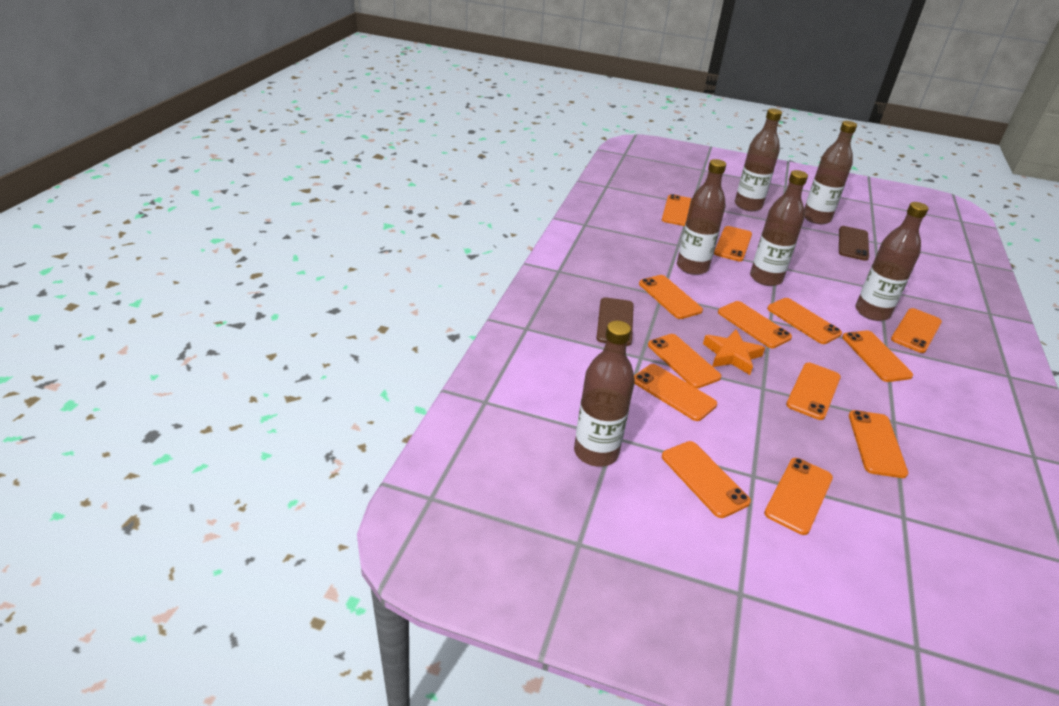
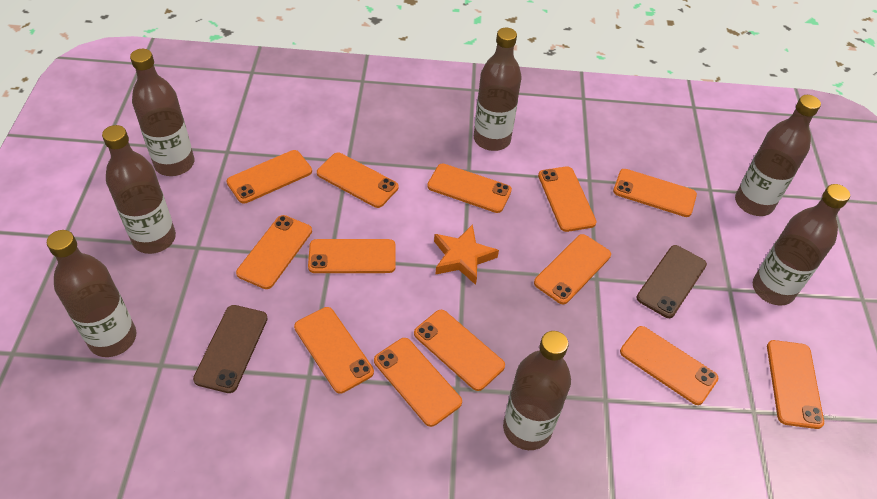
brown bottle: [574,321,635,467] [677,159,726,275] [735,108,782,211] [750,170,808,286] [804,121,857,224] [856,202,929,321] = 6 -> [47,230,136,357] [102,125,176,254] [130,49,194,176] [474,28,522,151] [503,331,571,450] [735,95,821,216] [753,184,850,306] = 7

